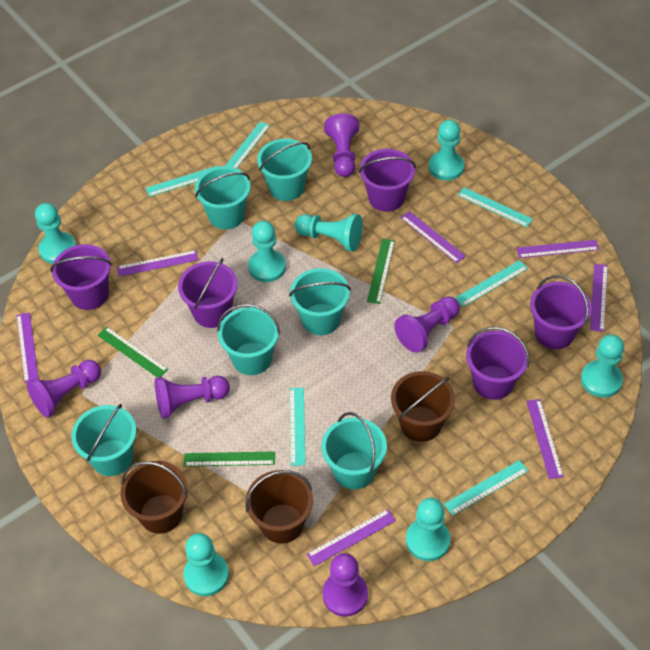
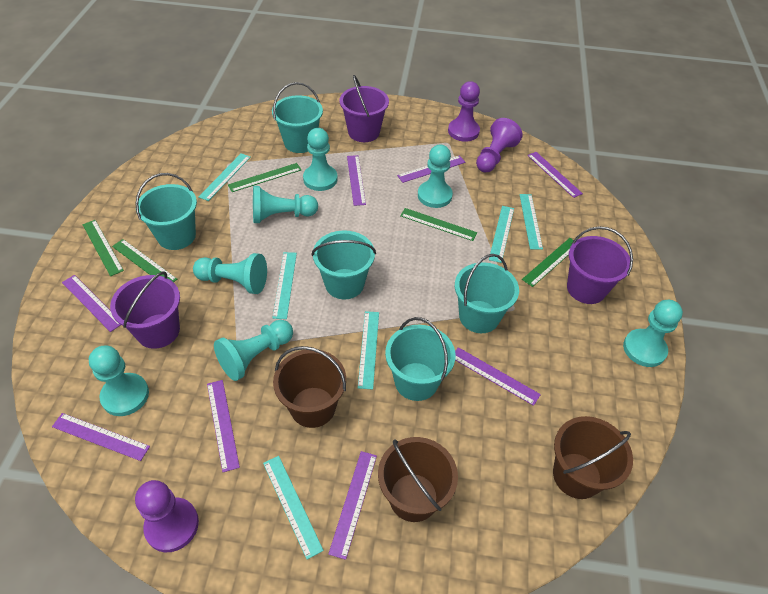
green ruler: [98,327,168,378] [184,451,275,467] [367,239,395,304] = 3 -> [83,220,124,276] [112,239,177,282] [228,163,301,192] [400,208,477,241] [522,238,574,287] = 5
purple bucket: [50,244,112,310] [178,258,238,328] [359,149,416,212] [466,327,530,400] [530,275,592,349] = 5 -> [110,272,180,349] [339,75,389,142] [567,226,633,304] = 3
purple pawn: [27,360,101,418] [155,376,230,419] [322,553,368,617] [324,113,359,177] [394,296,460,353] = 5 -> [135,480,199,552] [448,81,480,142] [476,118,523,172] = 3
purple ruler: [16,312,39,383] [117,250,199,277] [307,509,396,566] [400,211,466,263] [517,240,599,258] [526,399,564,479] [590,264,608,332] = 7 -> [52,413,150,461] [62,275,121,332] [207,380,240,472] [328,451,377,560] [347,155,366,206] [397,155,465,183] [455,347,541,406] [527,152,583,198] = 8
turquoise bucket: [71,404,136,476] [195,166,251,230] [217,304,280,375] [257,139,312,201] [289,268,351,335] [321,412,387,489] = 6 -> [135,173,197,250] [272,82,323,153] [312,231,376,299] [385,317,456,401] [455,254,519,333] = 5

